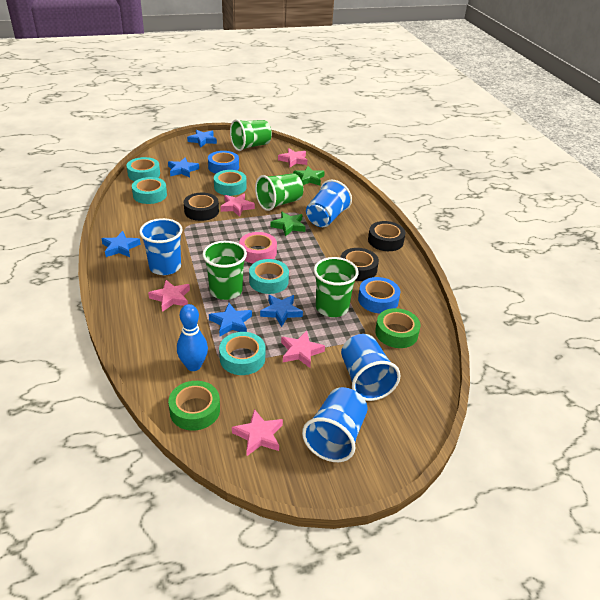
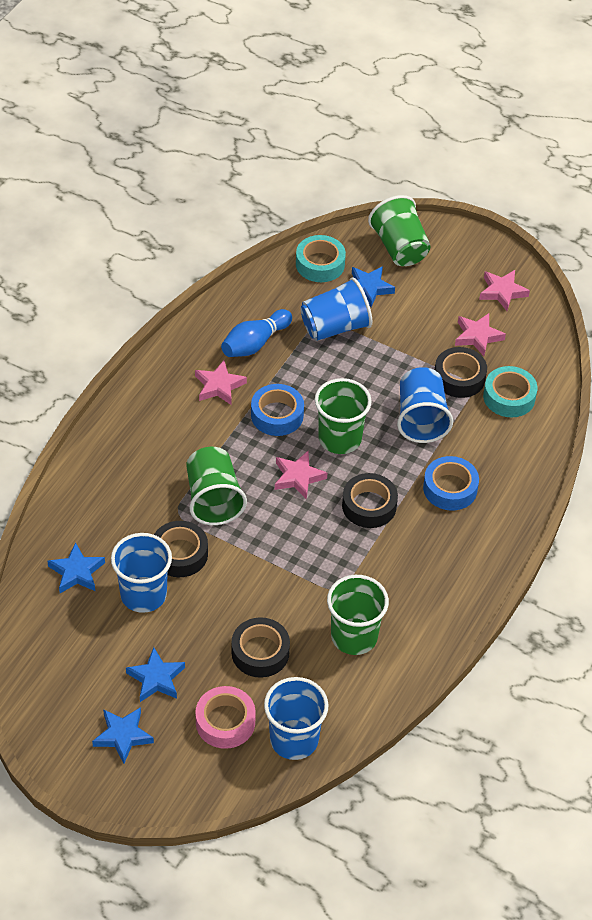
black tape: [184,193,219,221] [340,248,379,281] [368,221,405,251] = 3 -> [154,521,208,577] [231,617,290,678] [342,473,398,528] [435,347,487,398] = 4
blue star: [101,231,141,257] [168,157,199,177] [187,130,217,148] [209,303,252,336] [260,295,303,327] = 5 -> [47,542,105,593] [92,707,154,763] [126,647,185,702] [352,266,395,307] = 4
green star: [270,212,306,237] [293,166,325,185] = 2 -> none = 0
green tape: [168,381,220,431] [375,308,421,348] = 2 -> none = 0
pink star: [148,280,190,312] [220,194,255,217] [232,409,283,456] [278,148,307,167] [281,331,325,368] = 5 -> [195,360,247,405] [275,451,327,500] [455,313,506,356] [479,270,530,311] = 4
turquoise tape: [127,157,160,181] [132,177,167,204] [214,170,247,196] [219,332,265,375] [249,259,289,294] = 5 -> [296,235,346,282] [483,366,537,417] = 2

